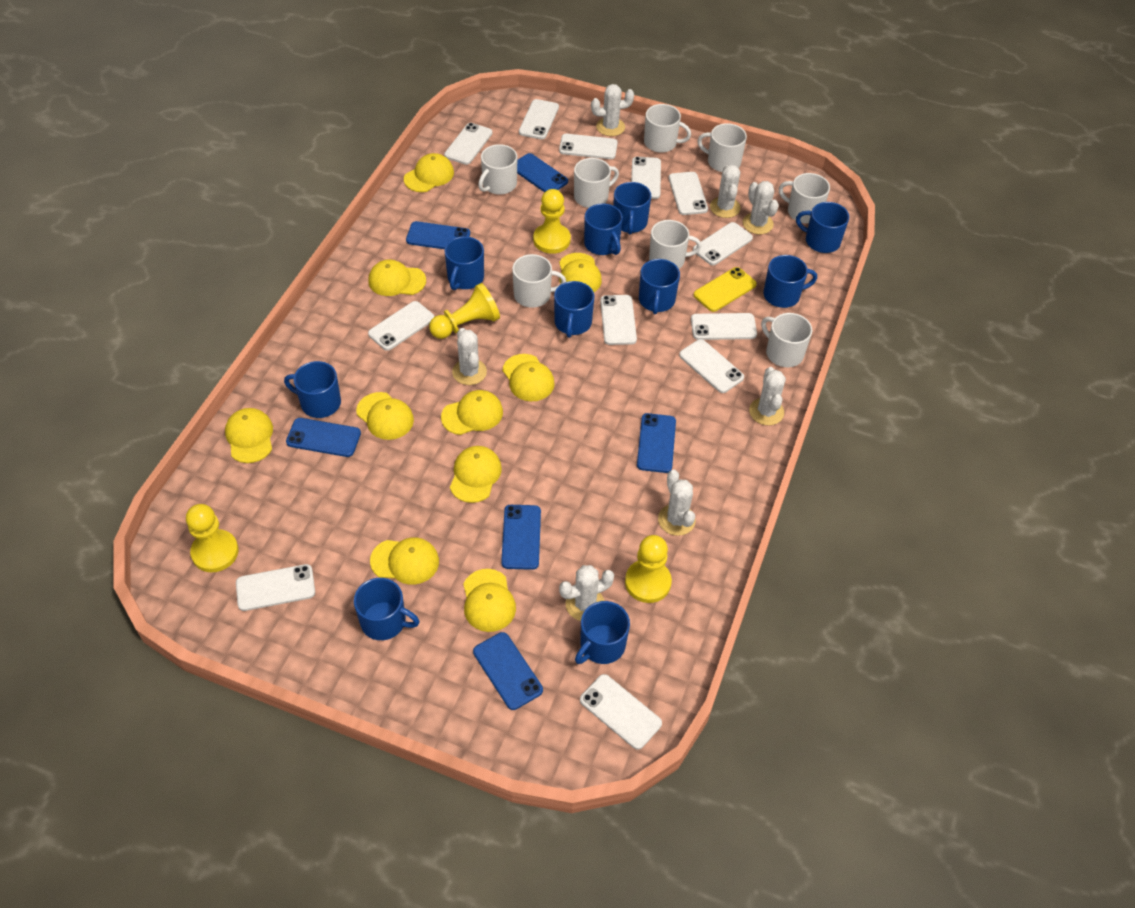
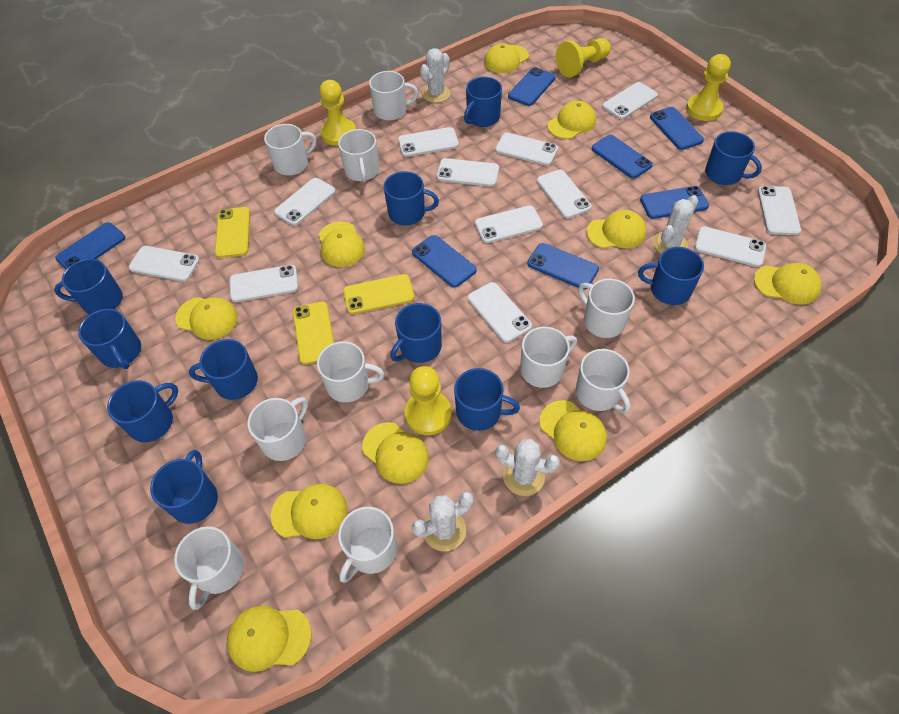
blue mug: [284,361,341,418] [354,578,420,640] [445,236,484,290] [554,281,594,338] [575,601,630,664] [584,203,623,255] [613,182,651,235] [639,259,680,314] [763,255,817,308] [796,202,849,253] = 10 -> [54,259,123,314] [78,309,141,369] [107,380,178,442] [150,450,218,524] [189,339,258,400] [384,171,439,225] [390,303,442,363] [454,368,520,431] [464,77,502,127] [638,247,704,305] [705,131,762,185] = 11
blue phone: [286,418,361,457] [406,221,470,249] [473,632,543,710] [501,505,541,570] [517,153,568,192] [637,413,676,473] = 6 -> [55,222,125,270] [412,235,477,288] [508,67,556,106] [527,243,599,290] [592,135,653,178] [640,186,709,219] [650,107,704,150] = 7
white cactus: [452,328,487,385] [559,565,614,621] [591,84,634,136] [658,470,696,536] [710,165,741,218] [743,181,779,234] [749,367,786,425] = 7 -> [412,491,473,552] [420,48,451,103] [495,439,560,496] [653,195,698,254] = 4
white mug: [478,144,518,195] [512,254,566,308] [574,158,619,208] [644,104,691,153] [649,220,701,269] [697,123,747,172] [761,313,812,367] [779,173,830,223] = 8 -> [174,526,244,610] [248,397,308,461] [264,124,317,175] [317,341,385,403] [338,129,379,182] [338,507,397,583] [369,71,418,121] [520,327,577,388] [576,349,630,413] [578,279,635,338] = 10
yellow phone: [694,267,757,312] = 1 -> [215,207,250,258] [293,302,334,365] [343,274,415,314] = 3

